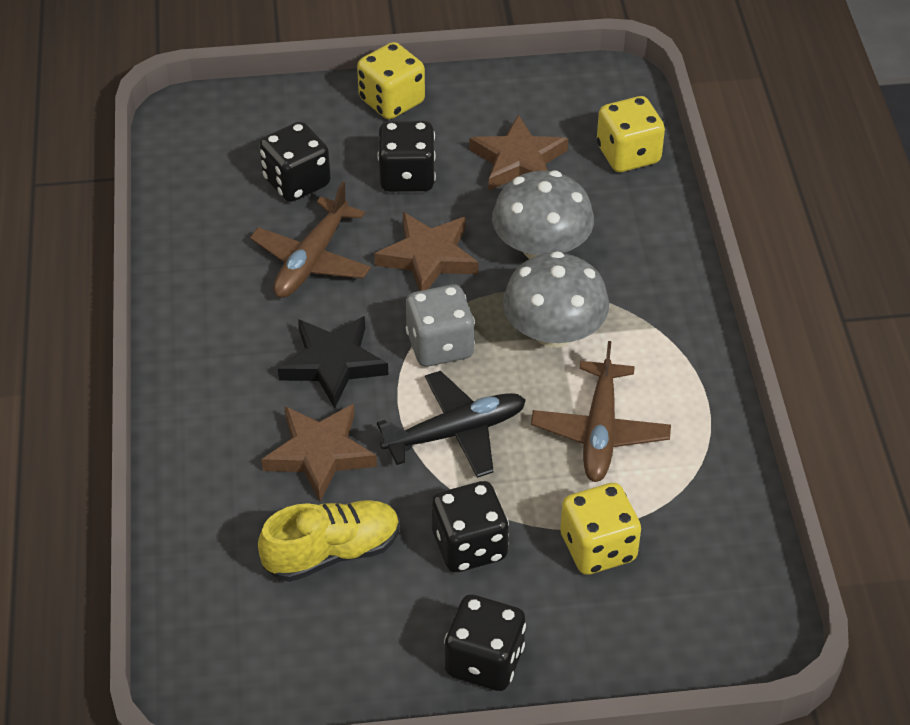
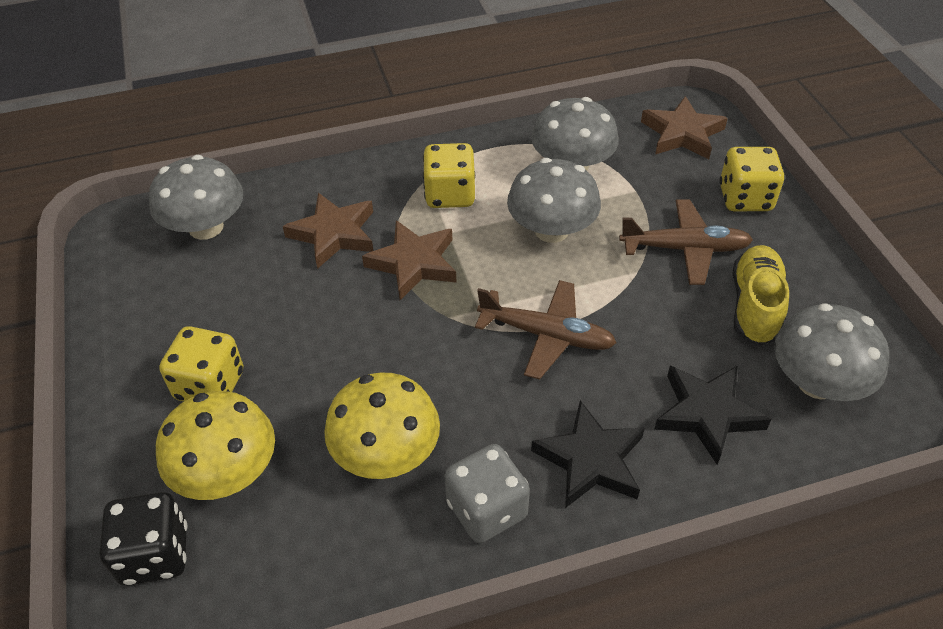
black dice: [259,122,331,202] [377,121,436,192] [432,481,509,572] [444,594,526,691] = 4 -> [99,492,187,586] = 1
black plane: [377,371,526,478] = 1 -> none = 0
black star: [278,316,388,408] = 1 -> [531,400,645,508] [654,366,771,465] = 2
grey mushroom: [492,170,594,259] [503,251,609,348] = 2 -> [149,155,243,240] [507,158,601,243] [531,97,619,171] [774,303,889,401] = 4
yellow mushroom: none = 0 -> [156,391,275,500] [324,372,440,479] = 2

